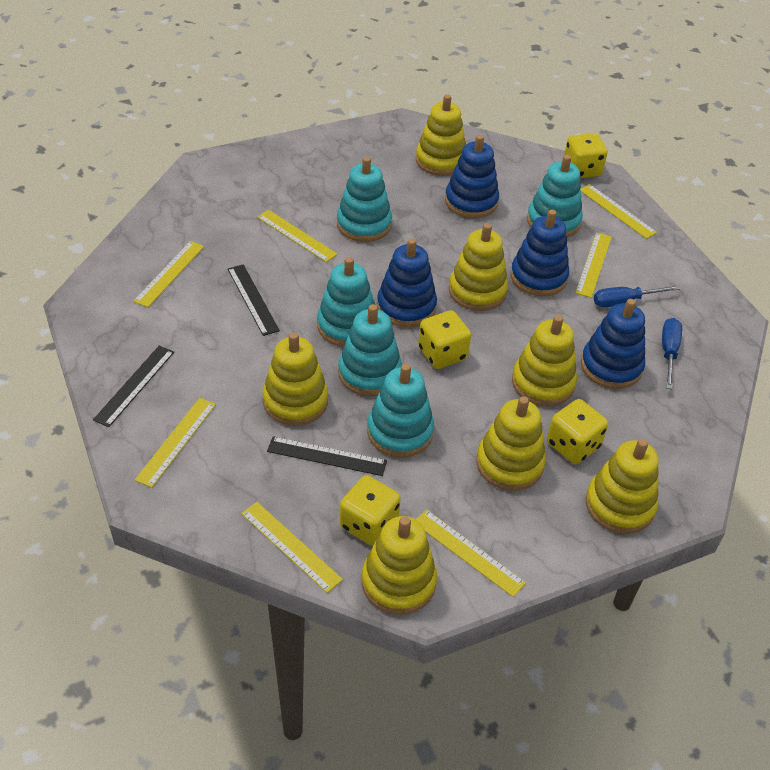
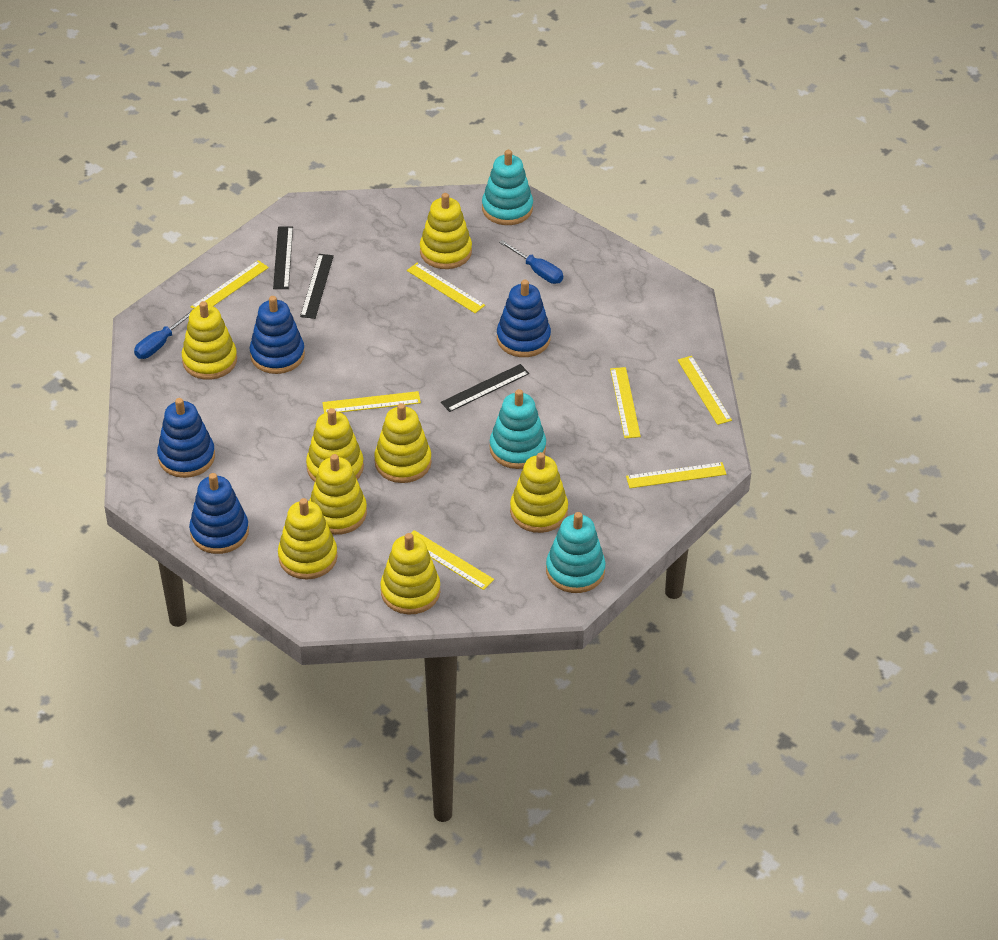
turquoise stacking toy: [317,257,375,347] [337,157,392,242] [338,304,402,396] [367,364,434,458] [527,155,583,238] = 5 -> [482,150,533,225] [490,389,546,469] [546,512,605,593] = 3
yellow dice: [340,475,401,546] [418,310,471,369] [547,399,608,464] [564,133,608,178] = 4 -> none = 0
yellow stacking toy: [262,332,328,426] [362,516,437,615] [416,94,466,176] [449,223,508,311] [476,396,546,491] [512,315,577,406] [585,439,659,534] = 7 -> [182,301,237,380] [278,498,338,579] [306,408,364,482] [309,454,367,535] [374,403,432,483] [380,533,440,615] [420,193,472,269] [510,452,568,533] = 8

